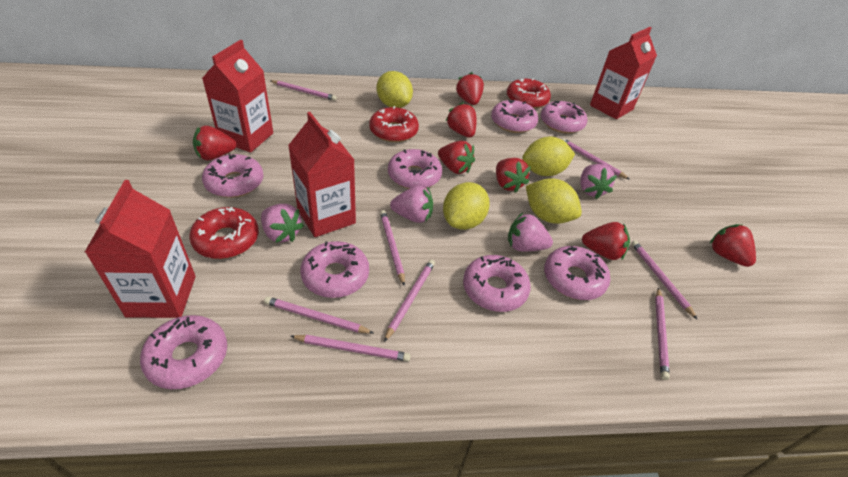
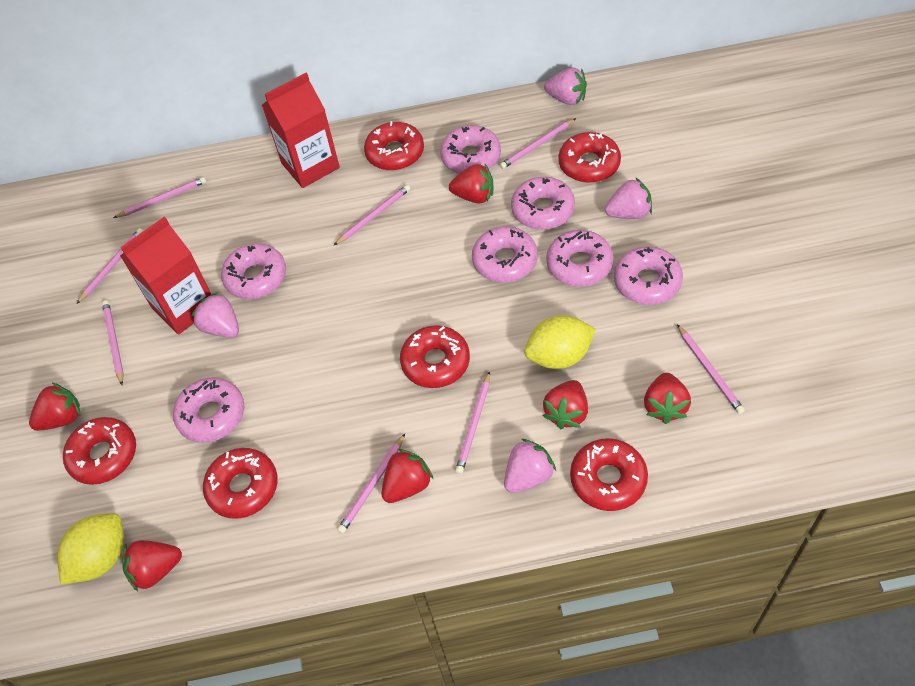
pink donut: [140,315,227,389] [202,154,263,198] [300,241,369,298] [388,149,442,189] [463,255,531,312] [491,100,538,133] [541,101,588,134] [544,246,610,300] = 8 -> [173,377,244,443] [221,243,286,299] [440,125,501,174] [472,227,538,282] [511,177,575,230] [546,230,614,287] [614,246,683,305] = 7
red carton: [85,180,196,318] [202,40,273,152] [288,112,356,237] [590,27,657,119] = 4 -> [120,217,212,335] [262,73,340,188] = 2
red donut: [189,207,259,259] [369,106,419,142] [507,78,551,109] = 3 -> [63,417,136,485] [203,448,278,519] [364,121,424,171] [400,325,470,388] [559,132,621,183] [570,438,648,511] = 6
red strawberry: [193,125,236,160] [438,141,475,174] [446,102,476,137] [456,72,484,105] [496,158,531,193] [582,222,630,260] [710,224,756,267] = 7 -> [29,382,80,431] [122,540,182,591] [382,449,433,503] [449,164,494,204] [543,380,588,429] [644,373,691,424] = 6
yellow lemon: [377,71,413,108] [443,182,490,230] [522,136,575,176] [526,178,582,224] = 4 -> [57,513,124,584] [524,315,596,369] = 2

